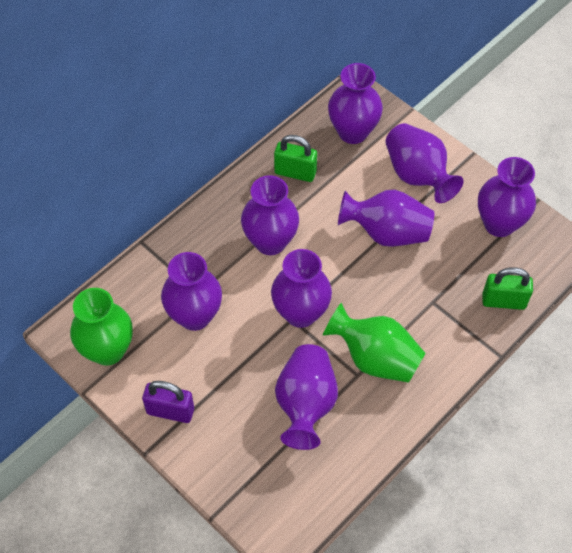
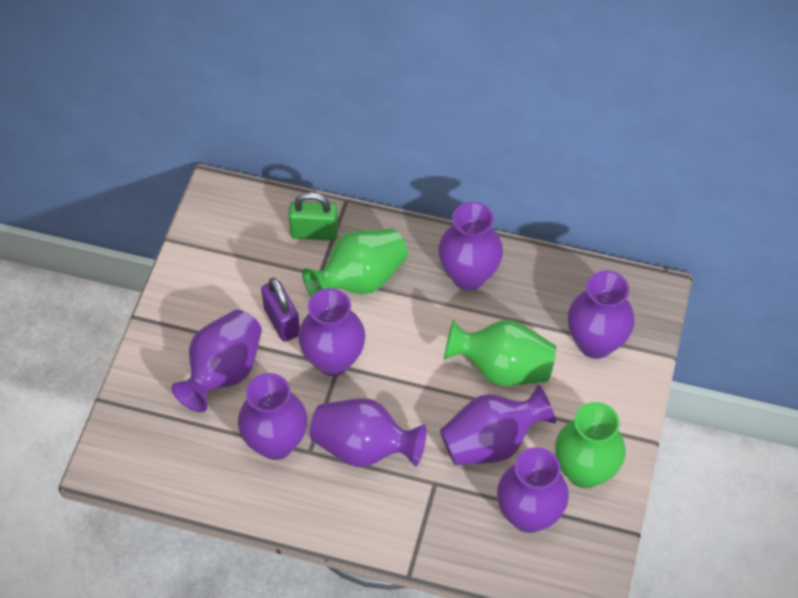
green padlock: [274,135,317,182] [482,267,533,310] = 2 -> [289,192,338,241] = 1
green vase: [70,288,133,366] [323,303,426,383] = 2 -> [302,228,408,297] [444,320,556,386] [555,402,625,489] = 3

